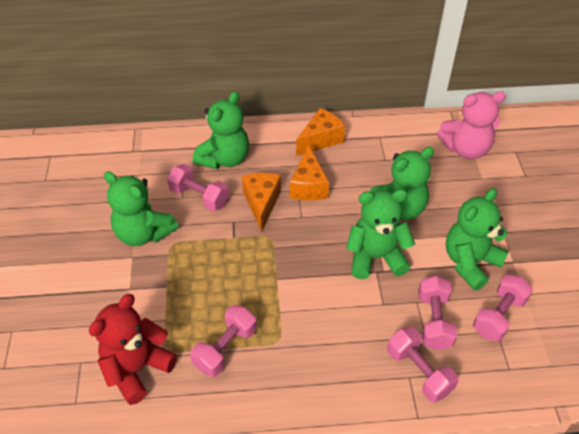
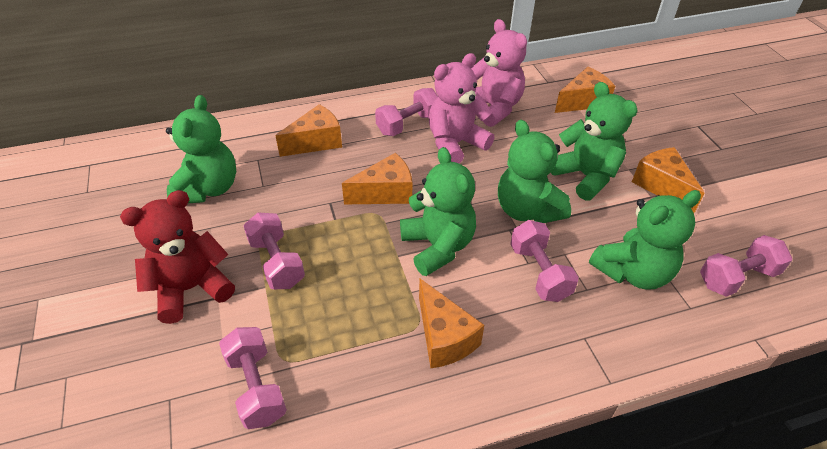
orange cheese: [242,173,281,232] [290,144,329,200] [296,108,345,156] = 3 -> [275,104,342,157] [342,153,412,204] [419,278,484,368] [555,67,615,113] [632,147,704,213] = 5
pink teddy bear: [437,91,506,159] = 1 -> [428,53,495,163] [471,19,527,127] = 2

